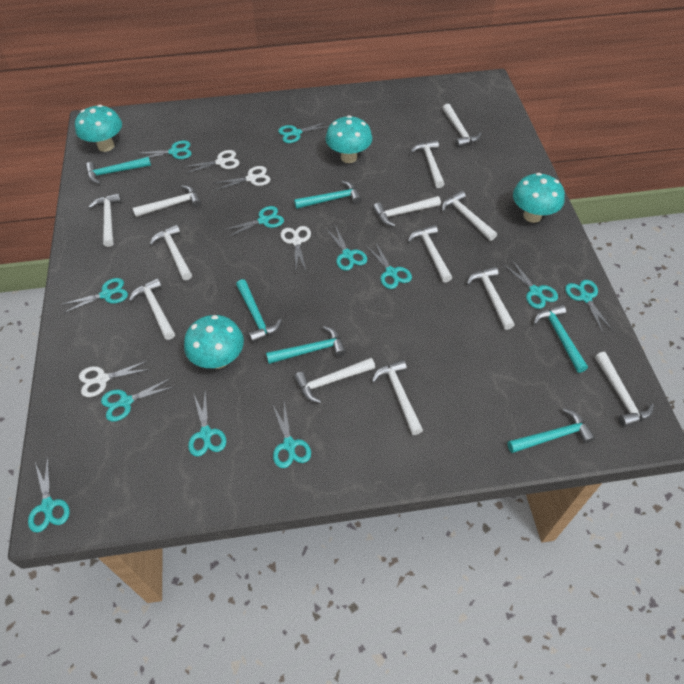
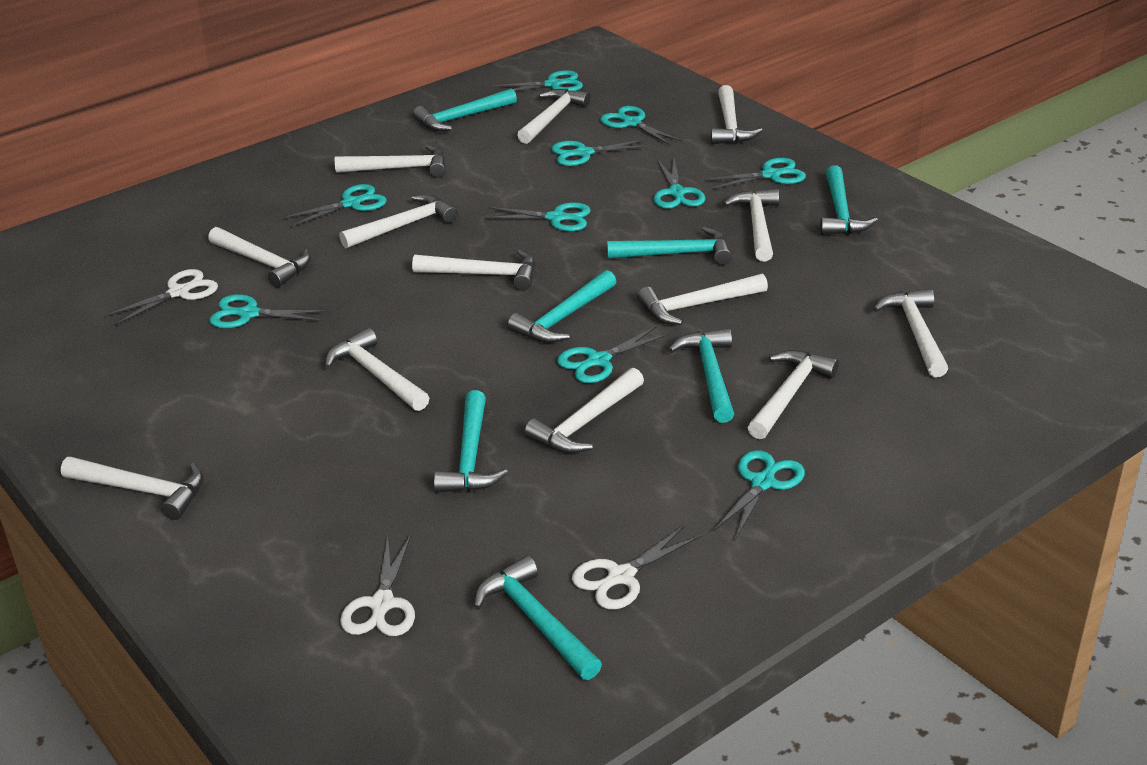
turquoise hammer: [86,157,151,184] [236,279,282,343] [266,326,346,364] [294,181,362,209] [507,408,595,453] [534,304,588,373] = 6 -> [413,88,517,131] [434,390,508,493] [474,556,602,680] [508,270,617,343] [607,227,732,265] [668,328,734,423] [820,166,878,235] = 7
turquoise mushroom: [75,105,122,152] [184,315,244,369] [326,115,372,163] [513,173,565,223] = 4 -> none = 0
turquoise scissors: [28,458,70,532] [60,278,128,313] [101,378,174,422] [136,140,192,159] [188,390,226,457] [224,206,284,237] [272,402,311,468] [278,121,329,143] [326,225,367,271] [366,242,412,289] [503,260,558,309] [565,280,613,333] = 12 -> [209,294,327,328] [283,184,387,227] [485,202,591,231] [491,70,583,94] [551,139,650,166] [557,326,670,383] [600,106,683,146] [654,159,705,209] [703,158,806,190] [713,450,805,540] = 10
white scissors: [79,360,151,397] [183,150,240,174] [213,166,271,190] [281,226,311,271] = 4 -> [105,269,218,325] [340,535,415,636] [572,525,702,609] = 3

